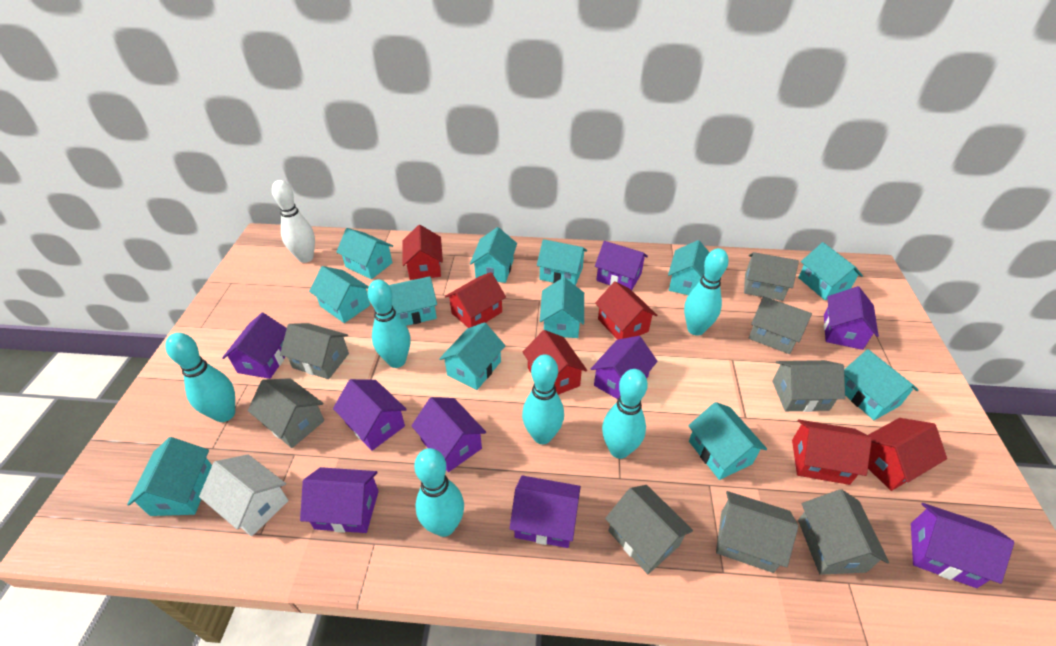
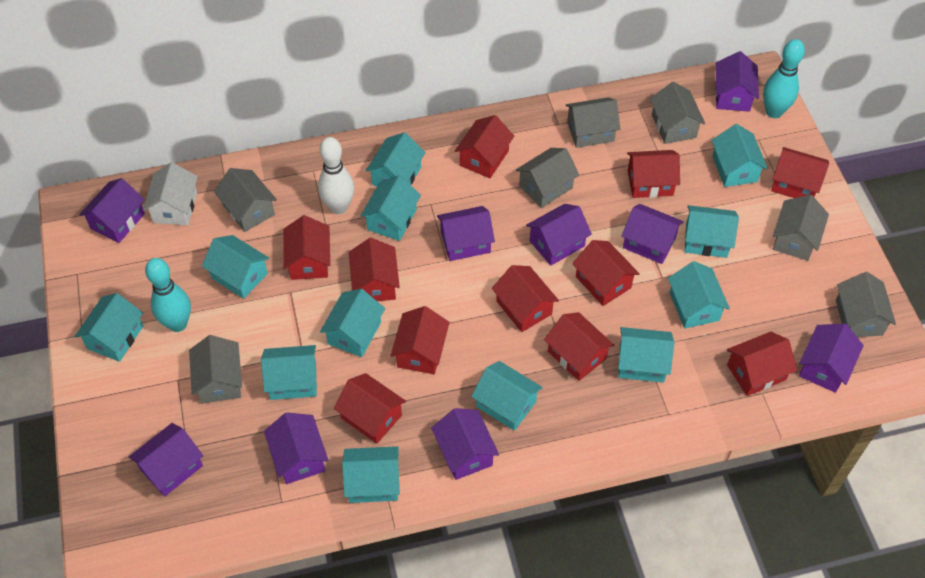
grey house: [248,378,324,448] [280,323,349,379] [605,485,693,574] [716,491,798,573] [744,252,799,301] [748,296,812,354] [772,360,845,412] [798,489,889,575] = 8 -> [189,335,242,404] [214,168,277,232] [516,148,579,208] [566,97,620,148] [650,82,705,144] [773,195,829,261] [836,272,896,337] = 7
red house: [402,225,443,280] [445,272,506,328] [523,330,587,395] [595,281,657,340] [792,420,872,485] [868,418,947,491] = 6 -> [283,215,330,280] [334,373,406,444] [349,238,400,301] [390,306,450,374] [455,115,514,178] [492,265,559,332] [544,312,614,381] [572,240,640,306] [627,150,680,198] [727,332,797,396] [771,147,829,198] = 11
turquoise bowling pin: [165,333,235,422] [367,279,411,368] [414,448,464,537] [522,355,564,444] [602,369,648,459] [684,248,729,336] = 6 -> [145,258,191,332] [763,39,805,118] = 2

